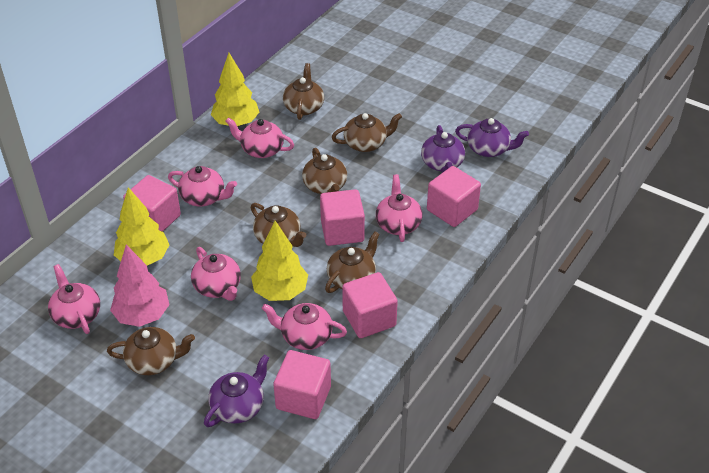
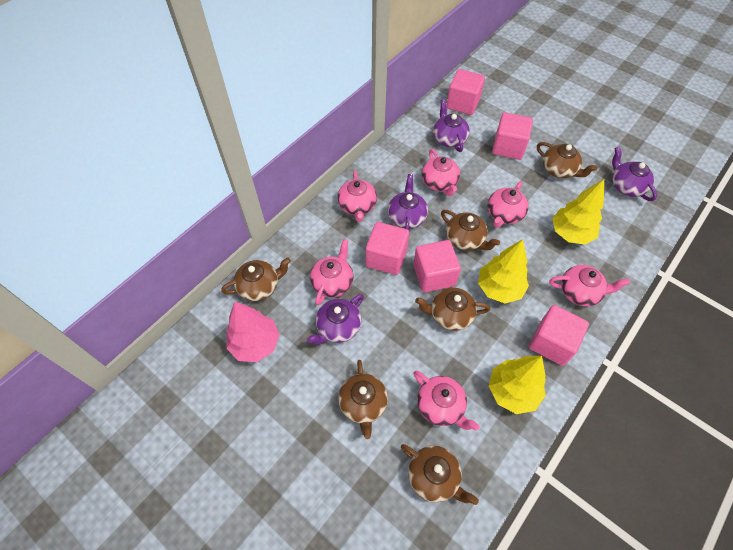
purple teapot: [204,355,269,427] [421,125,465,173] [455,118,529,157] = 3 -> [307,294,364,345] [388,174,428,230] [433,99,470,152] [612,147,657,201] = 4

